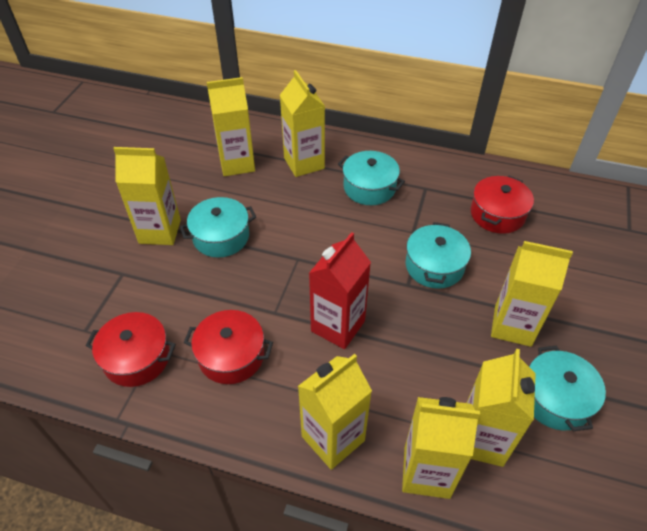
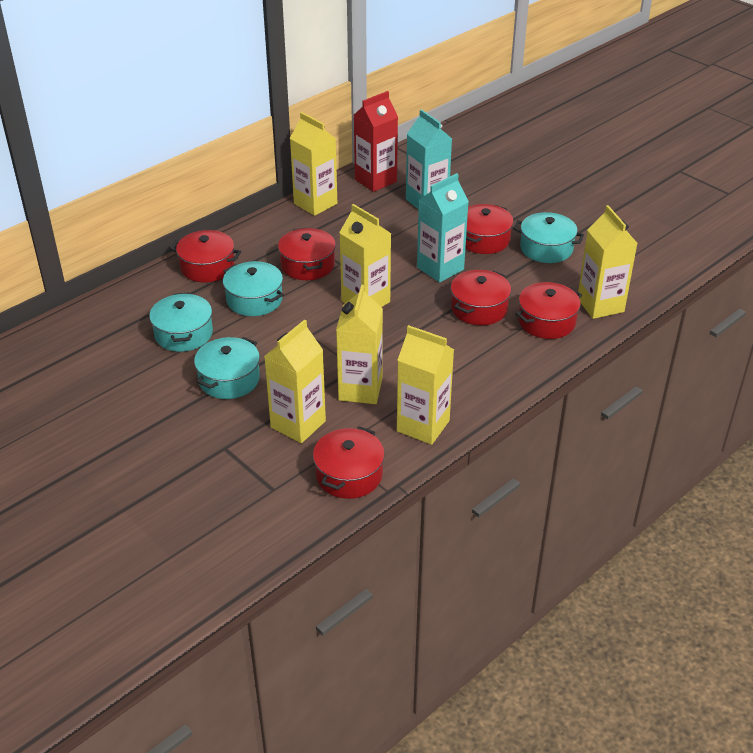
red pot: [85,312,176,387] [184,310,273,384] [471,176,534,234] = 3 -> [170,230,241,282] [278,227,336,280] [313,426,385,499] [451,270,511,325] [465,204,513,254] [516,282,582,339] = 6
turquoise carton: none = 0 -> [406,109,452,210] [417,173,469,283] = 2
yellow carton: [113,147,181,245] [207,77,255,176] [280,70,325,177] [298,354,372,470] [402,397,480,499] [467,349,536,467] [491,241,573,347] = 7 -> [264,319,326,443] [290,112,337,216] [336,285,383,404] [339,204,391,307] [397,325,454,445] [578,205,638,319] = 6

